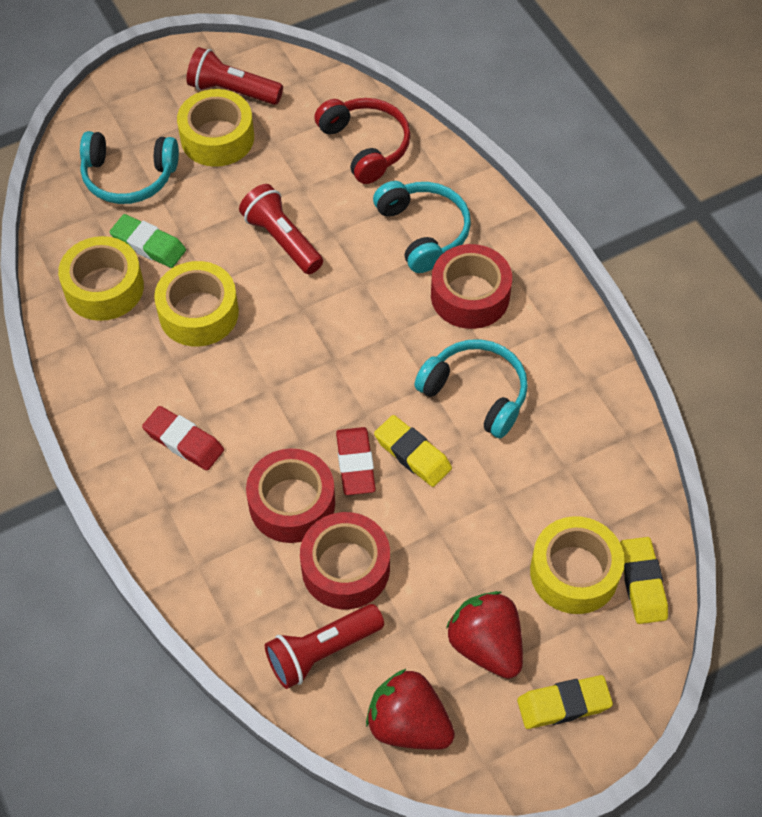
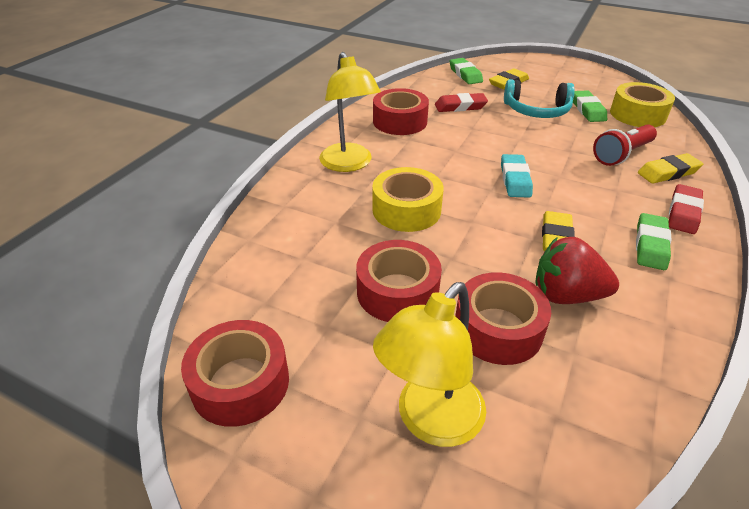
green eraser: [110,214,186,268] = 1 -> [450,58,483,84] [573,90,607,122] [636,213,672,270] = 3
red flashlight: [187,47,283,105] [239,184,323,274] [265,604,384,689] = 3 -> [593,125,657,166] = 1
red headphones: [314,98,411,184] = 1 -> none = 0
red strawberry: [366,669,455,750] [446,591,523,679] = 2 -> [535,237,619,304] = 1
red tape: [246,448,335,543] [300,512,390,609] [431,244,512,329] = 3 -> [181,320,289,427] [356,240,442,322] [373,88,429,135] [455,272,551,365] = 4
turquoise eraser: none = 0 -> [501,154,533,198] = 1
turquoise headphones: [80,131,179,204] [373,181,471,273] [414,339,528,438] = 3 -> [504,79,575,118] = 1
yellow lamp: none = 0 -> [319,52,381,172] [373,282,486,447] = 2
yellow tape: [58,236,144,321] [154,261,239,347] [177,89,254,167] [530,516,624,614] = 4 -> [372,167,444,232] [610,82,675,127] = 2

